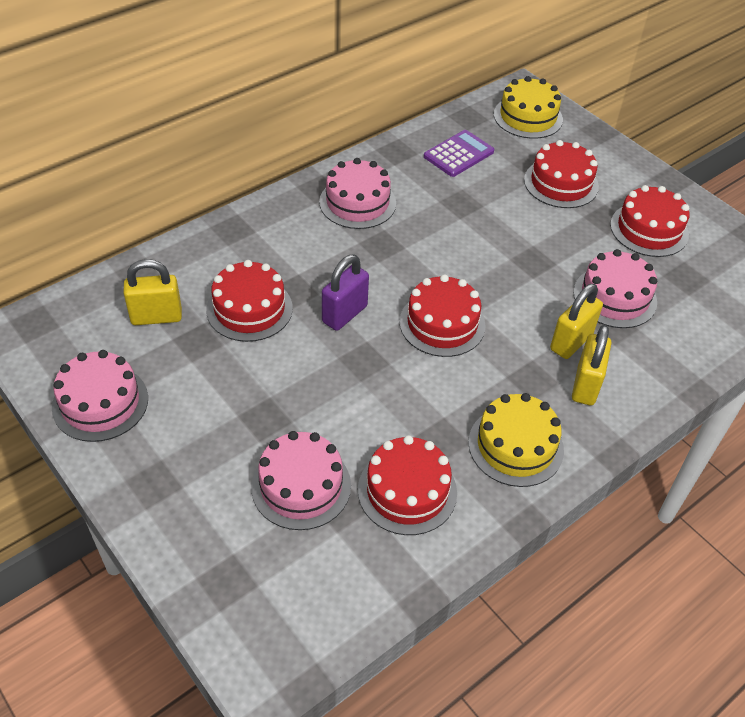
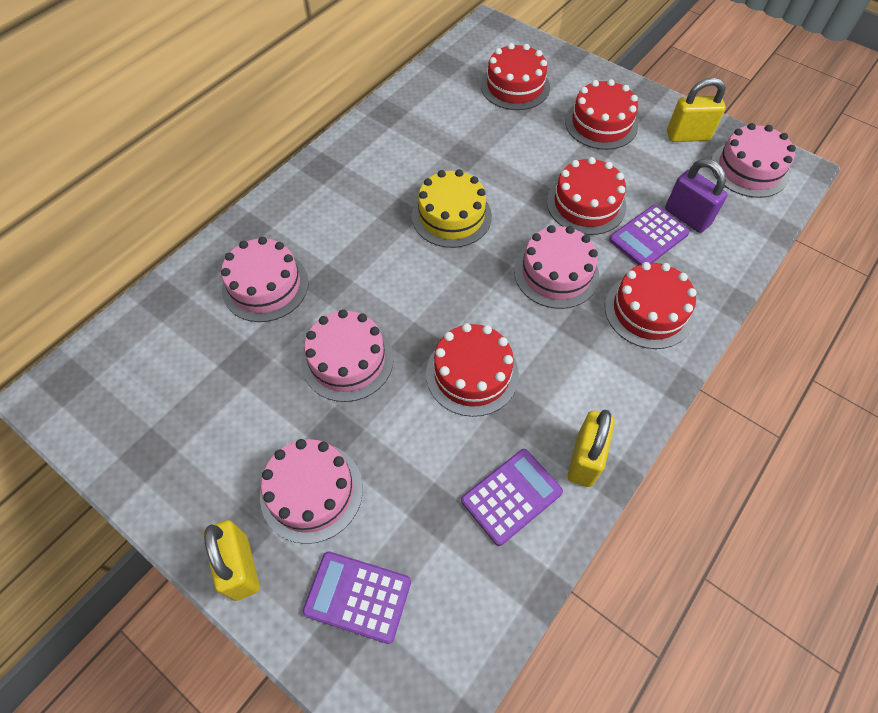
pink cake: [52,350,148,442] [251,431,351,530] [319,158,396,229] [573,249,657,328] = 4 -> [221,237,309,322] [260,439,363,544] [302,309,394,402] [514,225,599,309] [711,123,796,198] = 5
purple calculator: [424,130,494,177] = 1 -> [302,551,411,644] [461,449,563,546] [609,205,690,265] = 3
yellow cake: [468,393,564,487] [494,76,563,139] = 2 -> [412,169,492,248] = 1

